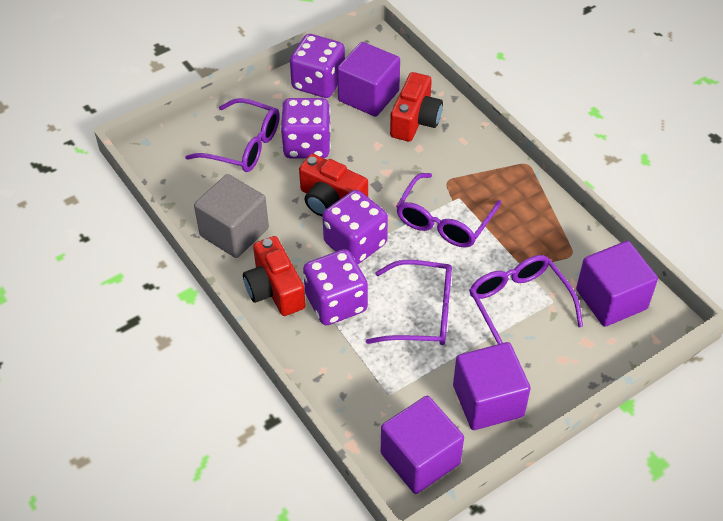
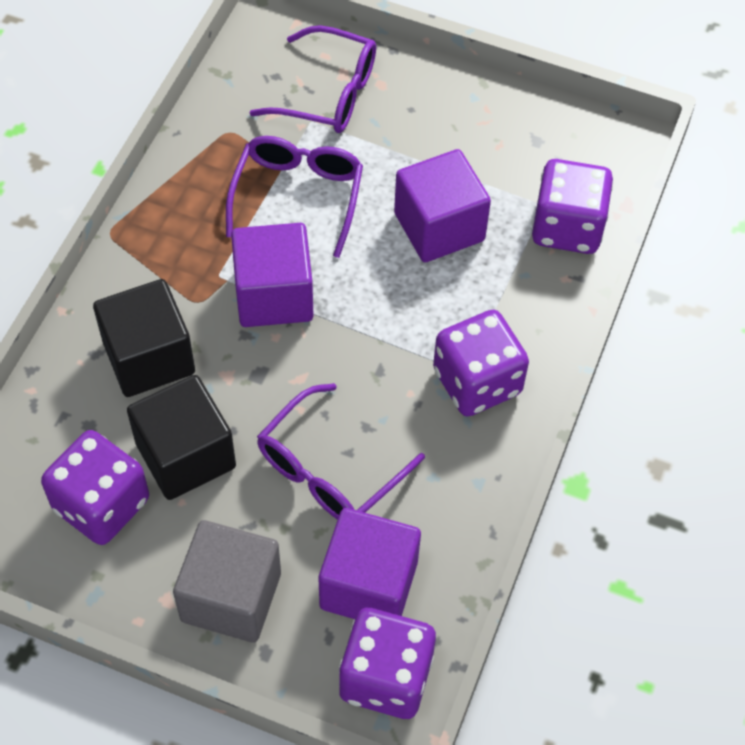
black cube: none = 0 -> [93,279,195,397] [127,375,236,500] = 2
purple cube: [337,42,400,117] [381,396,464,494] [453,342,531,430] [576,241,658,327] = 4 -> [231,223,314,327] [319,508,421,619] [394,149,491,262] = 3
purple glasses: [185,98,280,172] [366,260,452,345] [396,173,501,248] [469,255,583,344] = 4 -> [226,136,363,258] [249,25,376,133] [257,383,425,520] = 3
red camera: [243,236,306,316] [299,154,368,216] [390,72,443,142] = 3 -> none = 0

